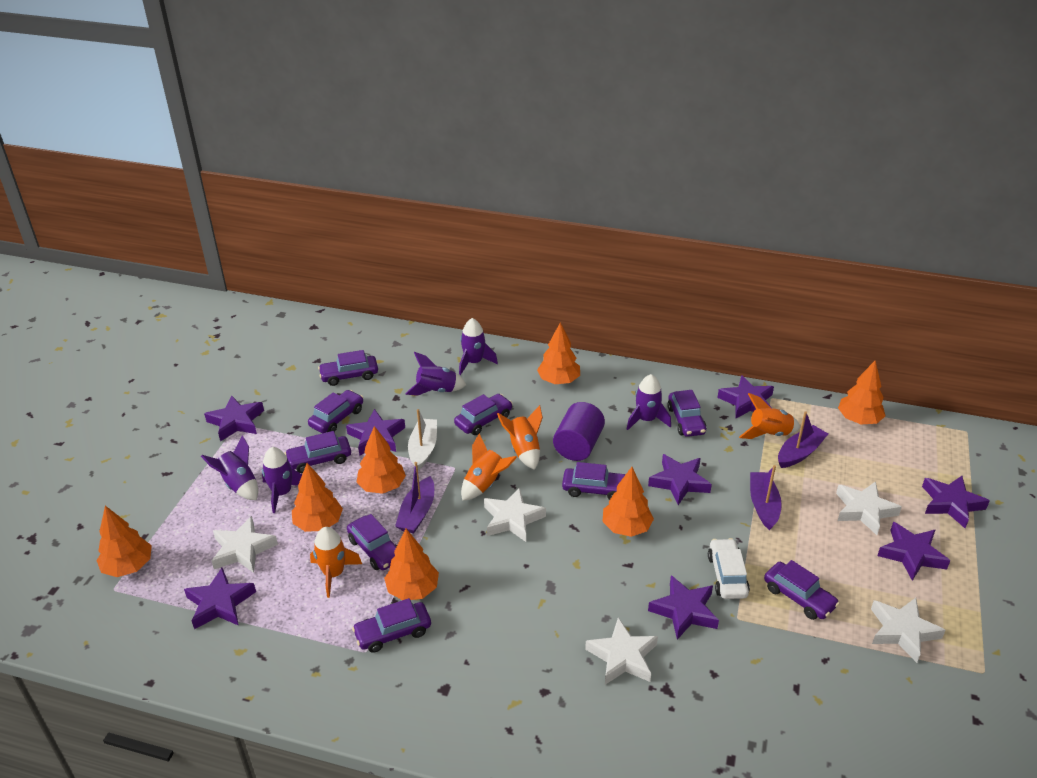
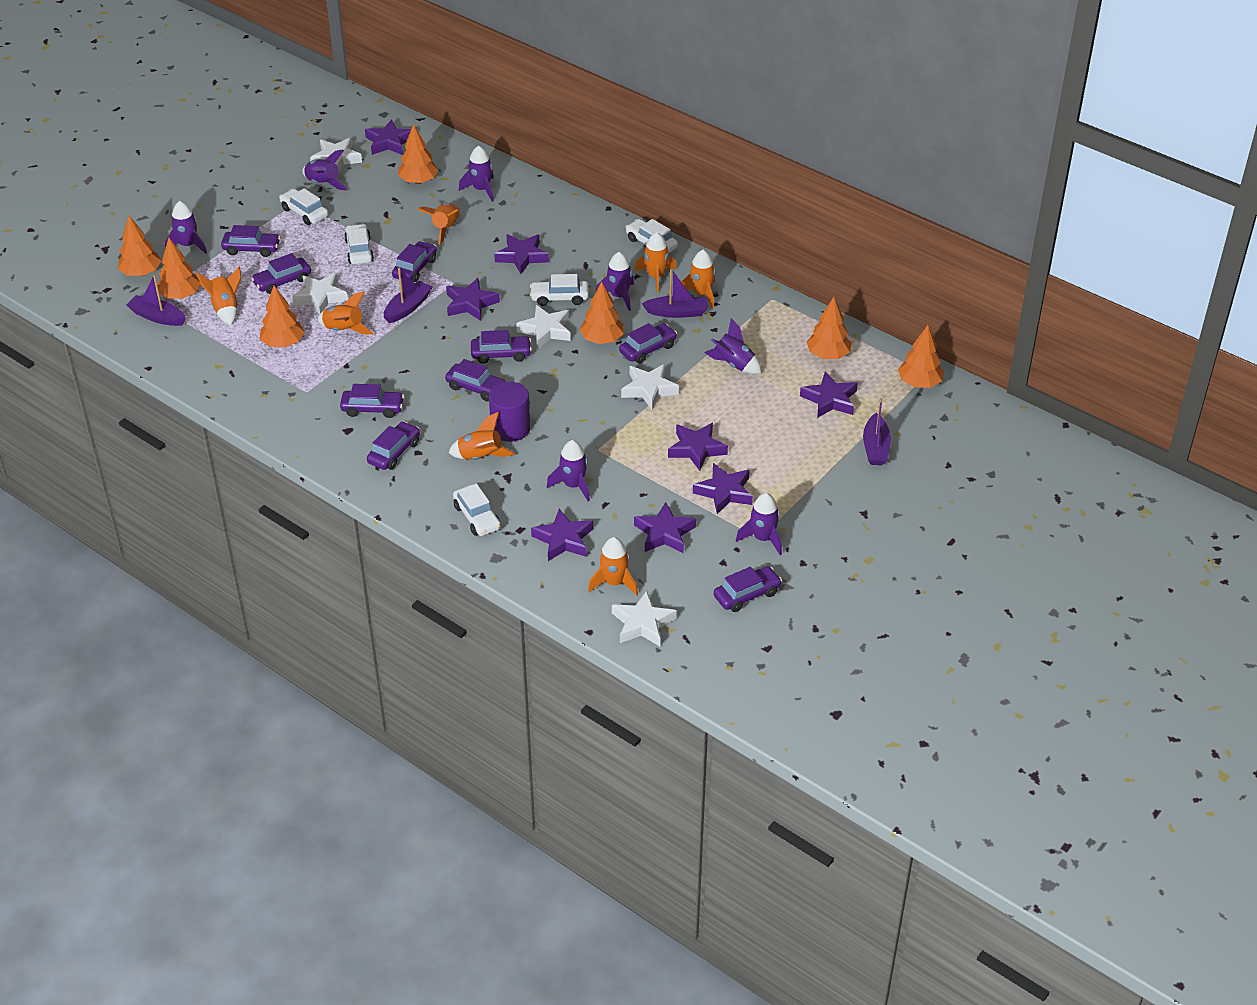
orange rocket: [310,527,362,598] [461,433,517,501] [497,405,543,470] [739,393,800,439] = 4 -> [196,267,241,325] [318,291,374,335] [417,203,460,245] [448,412,515,460] [588,537,638,596] [634,232,677,292] [681,250,716,309] = 7
purple boat: [395,462,434,533] [750,465,782,530] [778,411,828,468] = 3 -> [126,275,186,326] [384,268,432,323] [641,269,708,318] [863,398,891,465] = 4
purple rocket: [201,435,258,500] [262,447,302,513] [405,352,466,396] [459,318,498,375] [627,374,671,430] = 5 -> [165,201,207,254] [302,149,347,191] [459,146,494,202] [547,440,590,501] [596,252,634,311] [704,318,762,374] [736,493,782,555] = 7
white boat: [408,409,437,471] = 1 -> none = 0
white car: [708,538,750,599] = 1 -> [279,188,328,225] [344,224,374,265] [453,483,501,536] [530,274,589,306] [625,219,678,253] = 5

